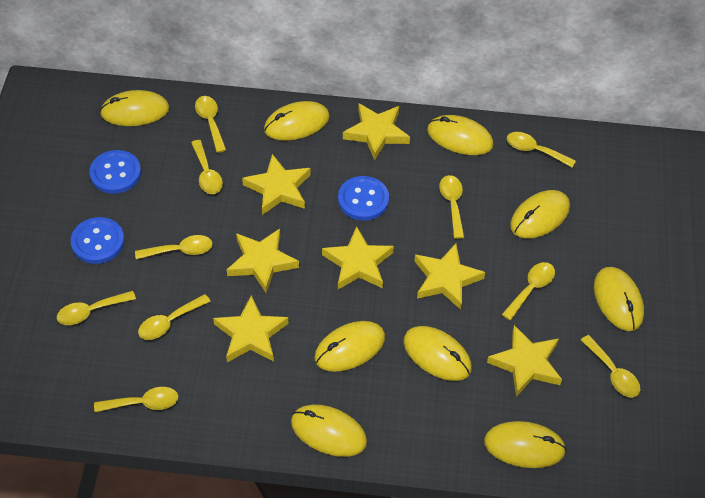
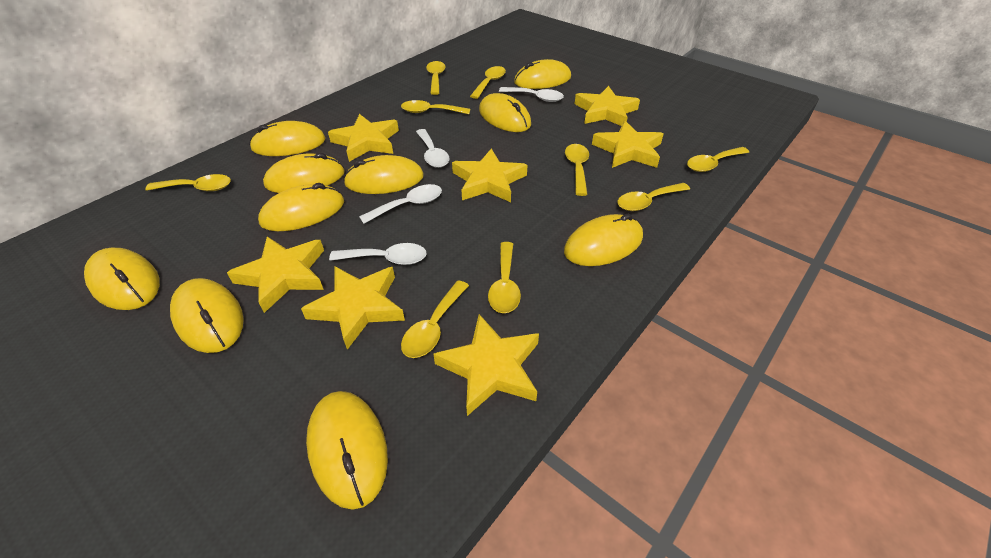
blue button: [71,217,124,264] [89,150,141,194] [338,176,389,221] = 3 -> none = 0
white spoon: none = 0 -> [329,243,427,265] [359,184,442,224] [416,129,449,168] [499,87,564,102] = 4
yellow mouse: [100,90,169,126] [264,101,330,140] [291,405,367,457] [314,321,385,372] [403,326,472,381] [427,115,494,155] [484,421,567,468] [510,190,570,238] [594,267,644,331] = 9 -> [84,248,160,310] [170,278,244,353] [249,121,325,156] [258,183,344,231] [263,153,345,193] [306,391,388,510] [343,155,424,194] [479,93,531,132] [514,59,571,89] [564,214,643,266] = 10
yellow spoon: [57,291,136,325] [94,387,178,412] [135,235,213,259] [138,294,211,340] [191,140,223,194] [195,96,226,153] [439,175,464,239] [502,262,555,321] [507,132,576,168] [581,335,640,397] = 10 -> [145,174,231,191] [401,100,470,114] [401,280,469,358] [426,61,446,95] [470,66,506,99] [488,242,521,313] [565,144,589,196] [618,183,690,211] [687,147,749,172] = 9

